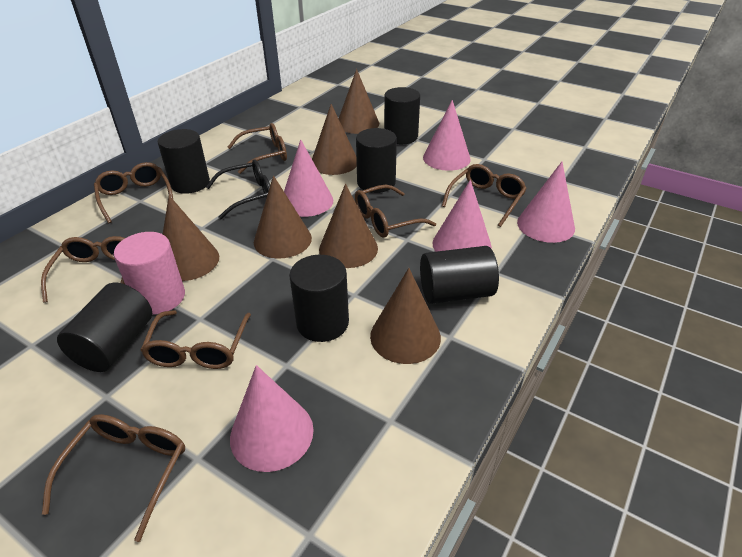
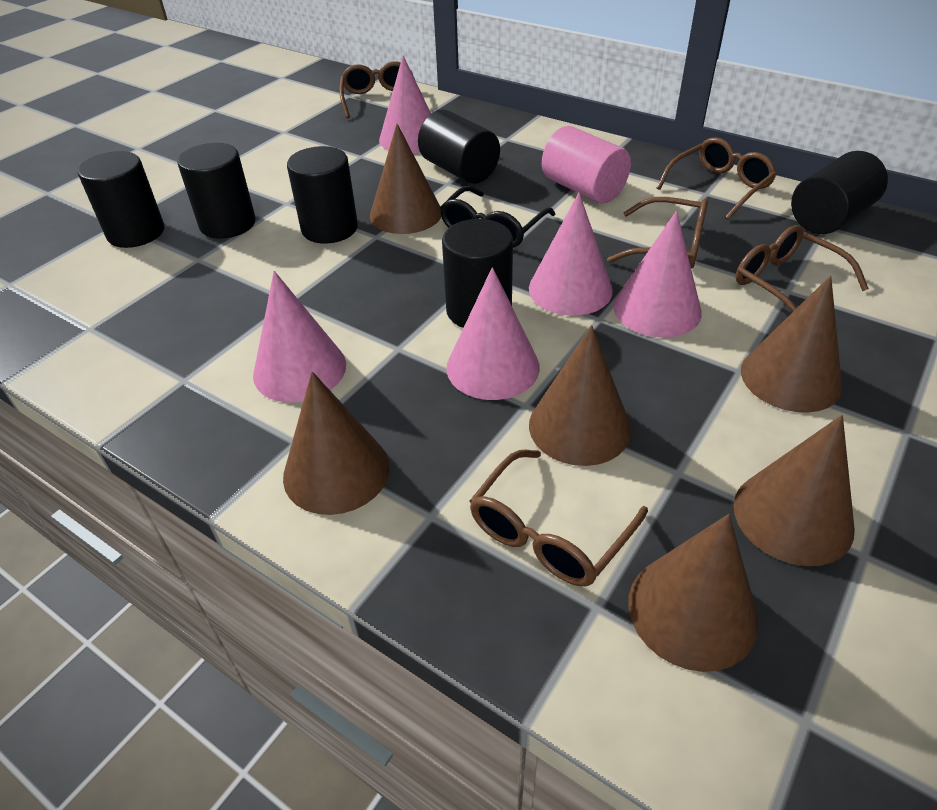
brown glasses: [41,236,125,303] [42,414,185,542] [94,162,173,223] [140,310,251,369] [228,123,287,174] [355,185,436,238] [442,164,527,227] = 7 -> [339,61,415,118] [470,450,648,586] [607,197,708,269] [656,137,777,220] [736,225,869,312] = 5

